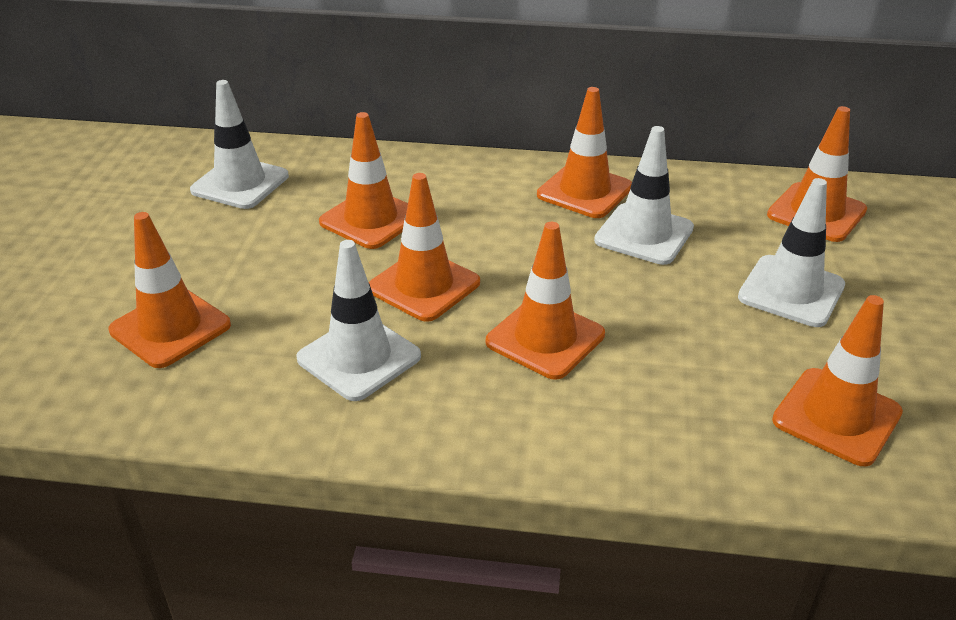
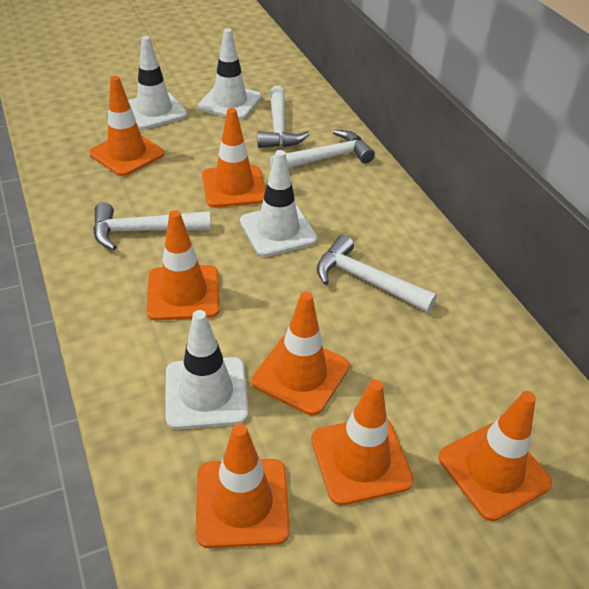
white hammer: none = 0 -> [93,203,211,250] [257,86,310,148] [270,130,375,169] [317,235,437,313] = 4

